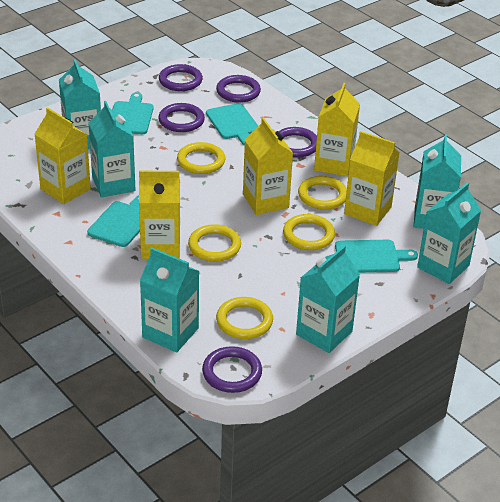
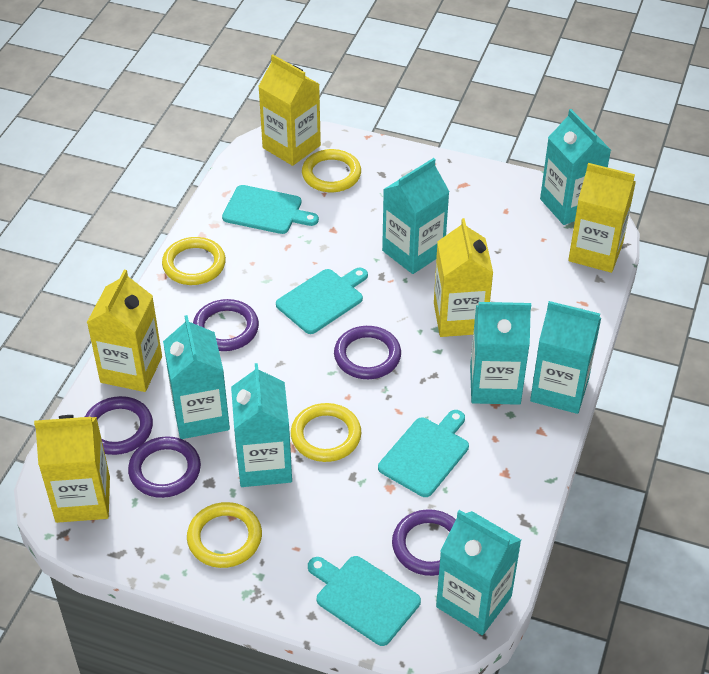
turquoise carton: [59,59,101,149] [88,101,135,197] [140,248,199,353] [296,246,360,353] [414,135,461,229] [417,182,481,284] = 6 -> [163,315,230,439] [231,363,292,487] [382,158,449,274] [436,510,521,635] [470,302,531,405] [530,301,601,414] [540,109,611,225] = 7
yellow ring: [177,142,225,174] [188,224,241,262] [216,297,273,339] [283,214,335,250] [298,176,347,210] = 5 -> [162,237,226,285] [187,502,262,568] [291,403,361,462] [302,149,361,192] = 4

